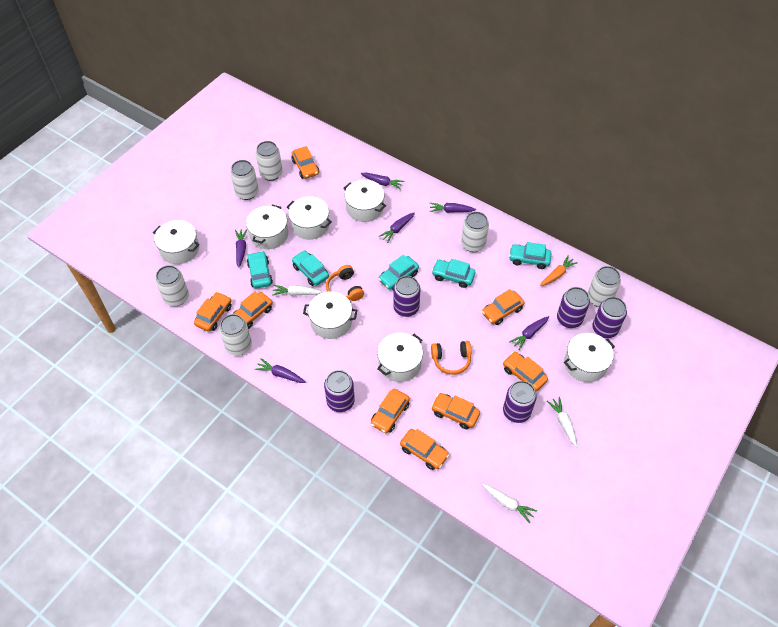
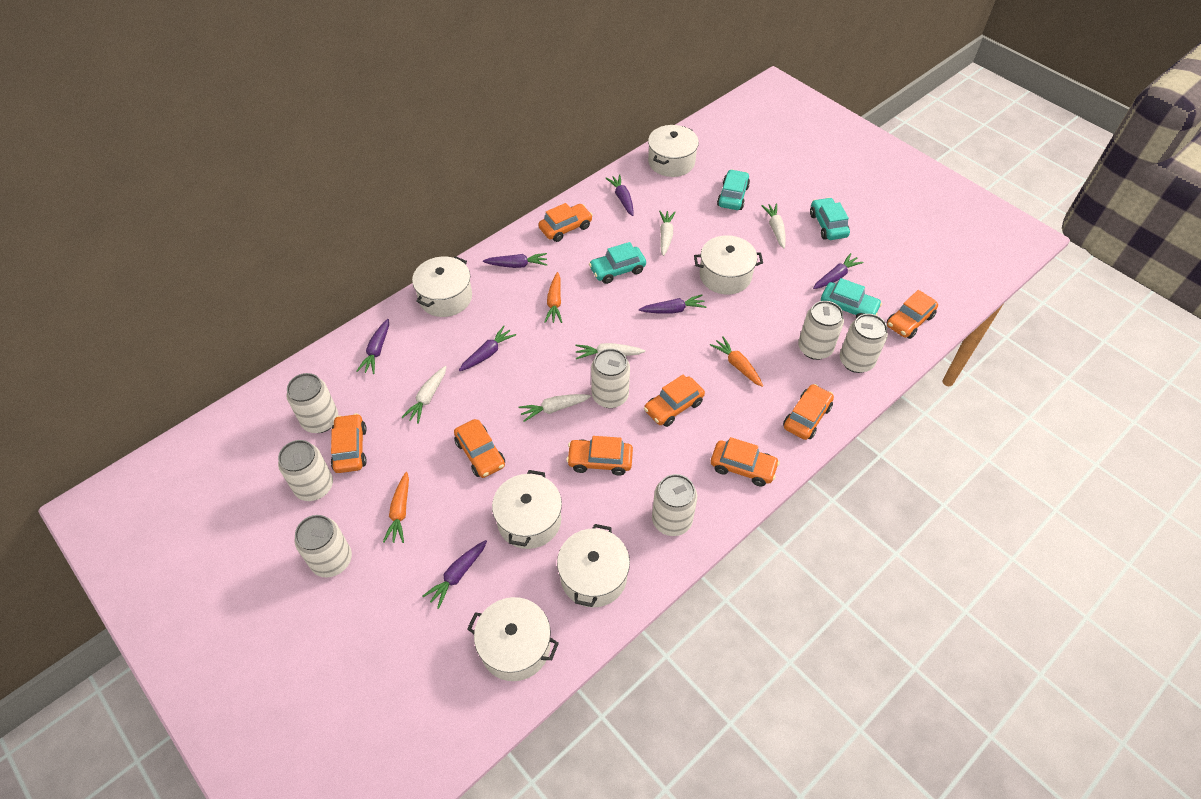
orange carrot: [540,255,578,286] = 1 -> [383,472,409,543] [544,272,562,323] [710,336,763,387] = 3
orange headphones: [326,265,364,301] [431,341,471,375] = 2 -> none = 0
purple can: [324,370,355,412] [393,276,420,317] [503,381,537,423] [557,287,590,328] [592,297,627,338] = 5 -> none = 0
purple carrot: [235,229,248,268] [255,358,305,383] [361,173,405,190] [379,212,415,243] [430,203,476,213] [509,316,549,350] = 6 -> [357,319,389,374] [422,540,487,609] [459,326,516,371] [483,253,547,268] [606,174,634,216] [639,295,706,314] [813,253,863,289] = 7
turquoise car: [247,251,273,288] [292,250,329,286] [378,255,419,290] [432,259,475,288] [509,242,551,269] = 5 -> [589,242,646,284] [717,169,750,210] [810,197,850,240] [821,278,882,319] = 4
white can: [155,265,189,306] [219,314,252,356] [230,160,259,200] [256,141,283,181] [461,212,489,252] [588,266,621,307] = 6 -> [278,440,333,501] [286,373,338,433] [294,515,352,577] [591,349,630,408] [652,474,697,536] [798,301,844,360] [840,314,888,373] = 7
white carrot: [272,285,322,296] [482,484,537,523] [547,397,577,447] = 3 -> [402,366,446,424] [518,394,591,422] [575,343,645,359] [659,211,675,256] [761,204,786,249] = 5
white pot: [153,220,200,264] [246,205,288,249] [287,196,332,240] [303,291,357,339] [343,180,386,222] [377,333,423,382] [564,333,615,382] = 7 -> [412,256,472,317] [467,597,559,681] [492,470,562,549] [557,524,630,607] [648,125,699,177] [694,235,763,295] = 6

